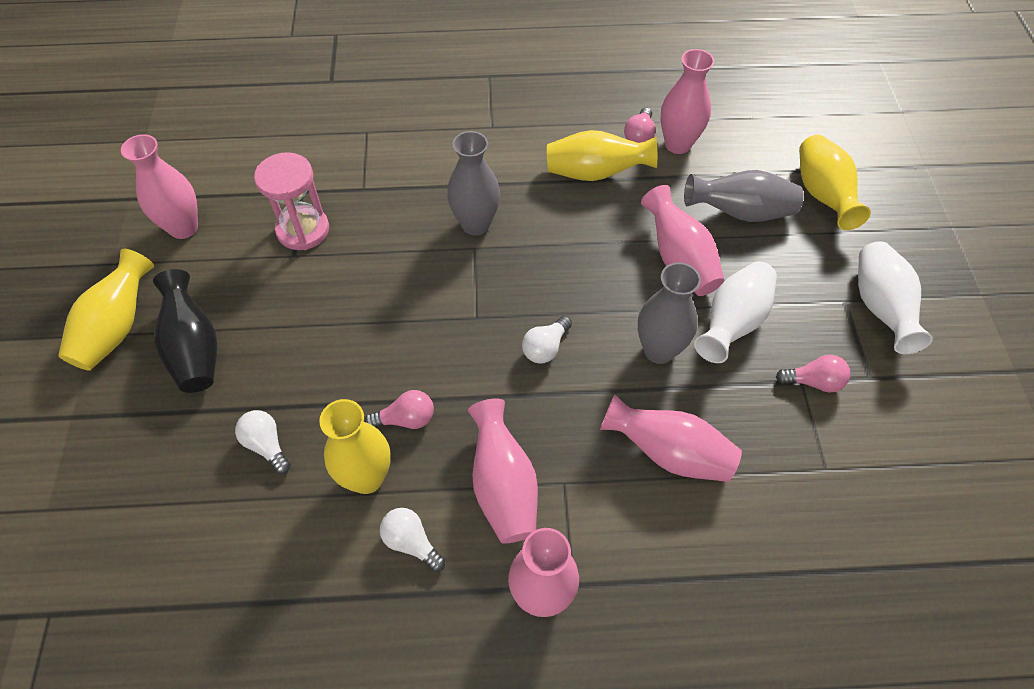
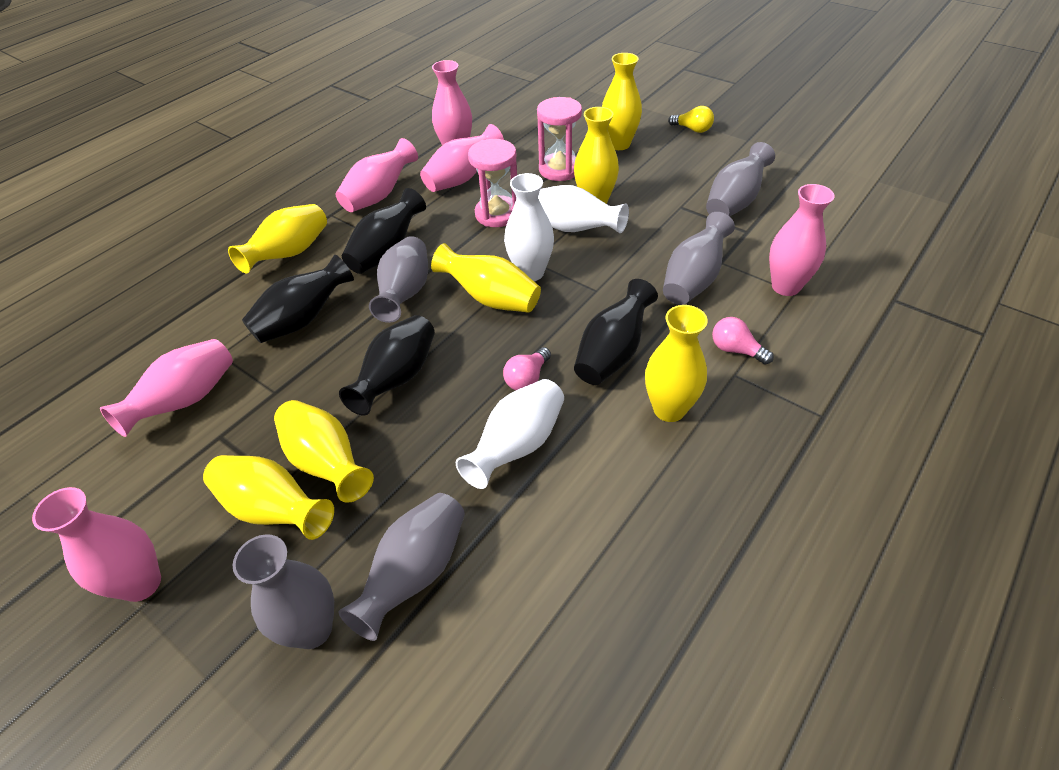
black vase: [153,269,217,393] = 1 -> [242,255,354,343] [339,315,435,416] [342,188,426,274] [574,279,658,385] = 4
grey vase: [447,131,500,236] [638,262,701,364] [684,170,804,222] = 3 -> [233,534,334,649] [339,493,465,641] [369,236,428,323] [663,212,735,305] [706,142,775,216] = 5
pink hourglass: [254,152,329,250] = 1 -> [468,139,517,227] [537,97,582,181] = 2
pink light bulb: [364,390,434,429] [624,108,655,143] [776,355,850,393] = 3 -> [503,347,551,390] [712,317,774,365] = 2
white light bulb: [235,410,291,474] [380,508,445,572] [522,316,572,364] = 3 -> none = 0
white vase: [694,261,777,363] [858,241,933,354] = 2 -> [456,379,564,489] [504,173,554,281] [538,185,629,233] = 3
yellow light bulb: none = 0 -> [668,106,714,133] = 1
yellow vase: [58,249,154,371] [319,399,391,494] [547,130,657,181] [799,135,871,230] = 4 -> [203,455,334,540] [228,204,327,273] [274,400,374,503] [431,243,541,313] [574,107,619,204] [602,53,642,150] [645,305,708,422] = 7

